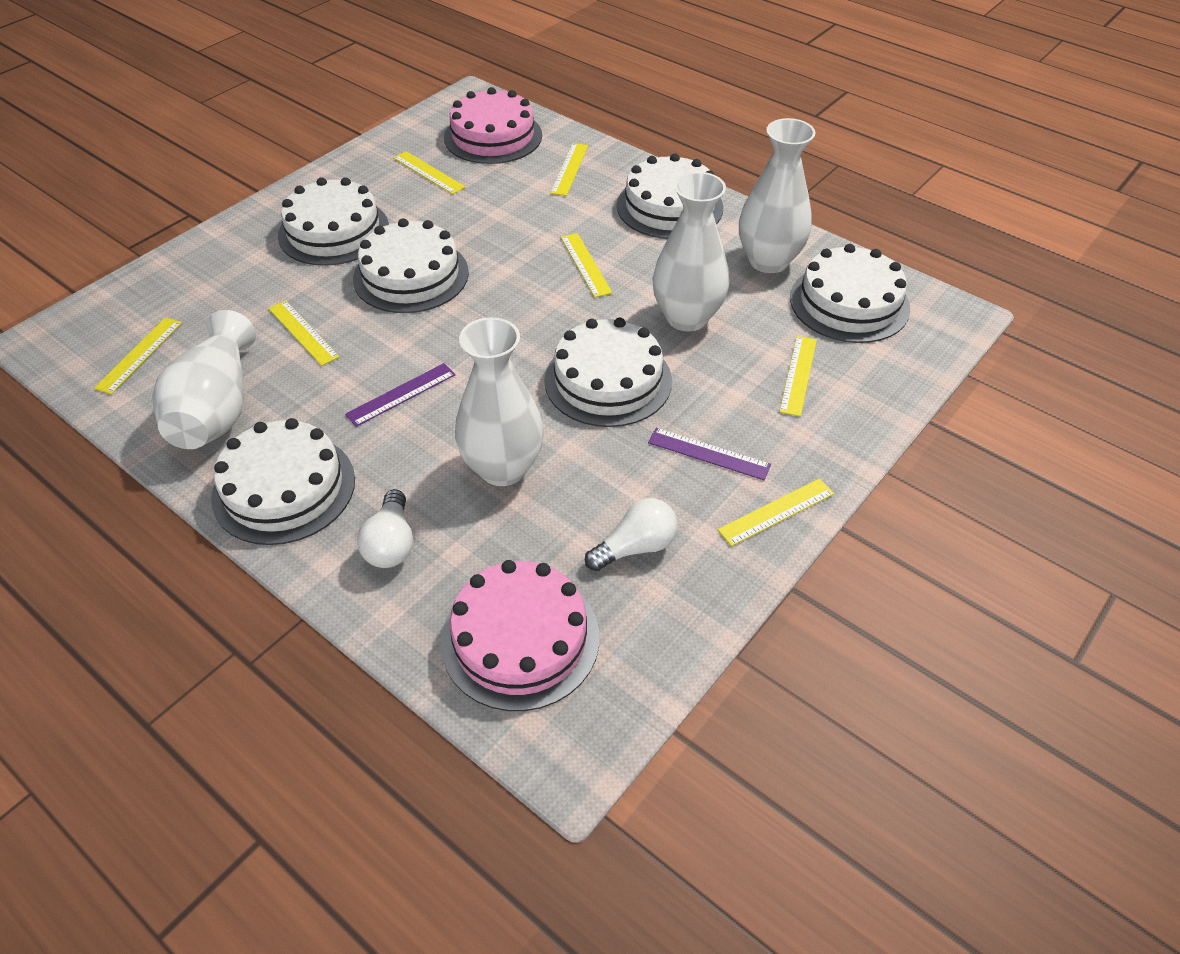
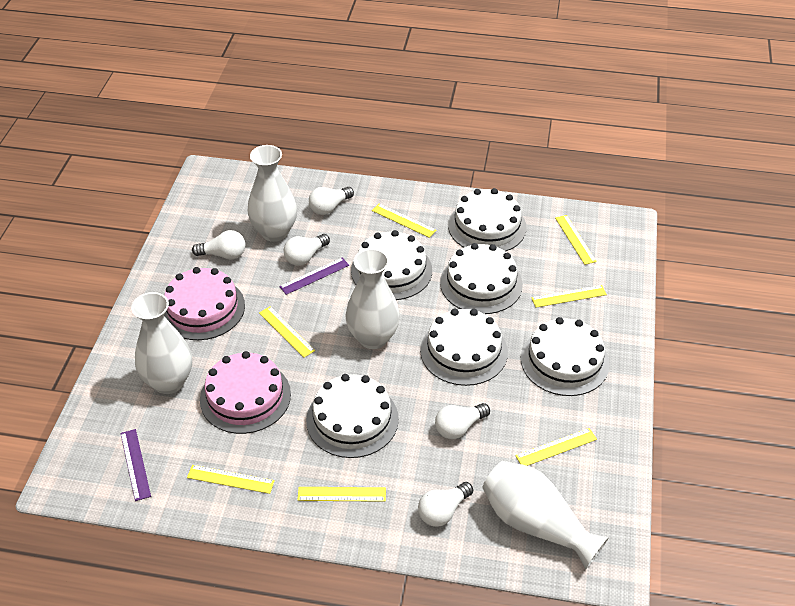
white light bulb: [357,489,413,568] [585,498,677,571] = 2 -> [192,230,245,259] [284,234,330,266] [309,187,354,215] [418,482,473,527] [435,403,490,439] = 5

